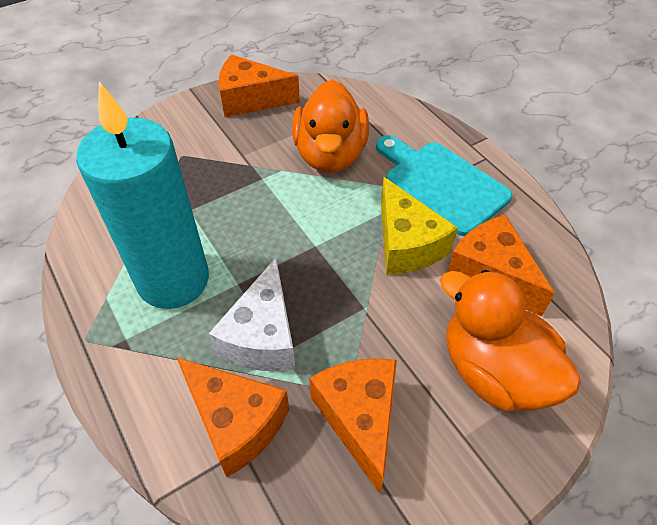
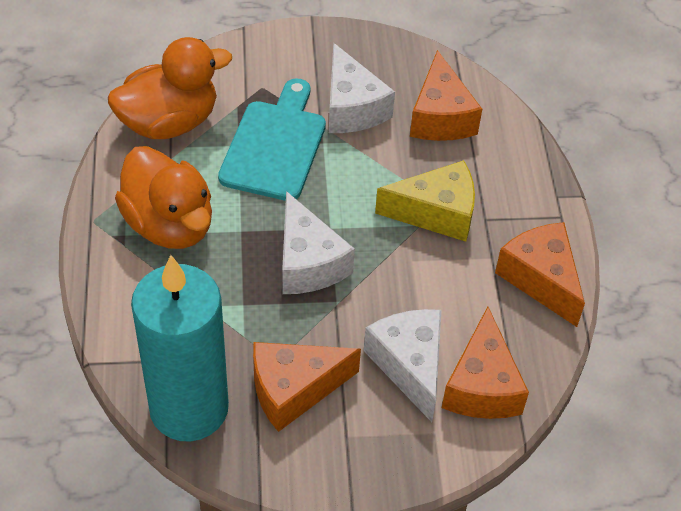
white cheese: [209,258,295,371] = 1 -> [282,191,355,294] [329,43,395,133] [364,309,442,422] = 3

